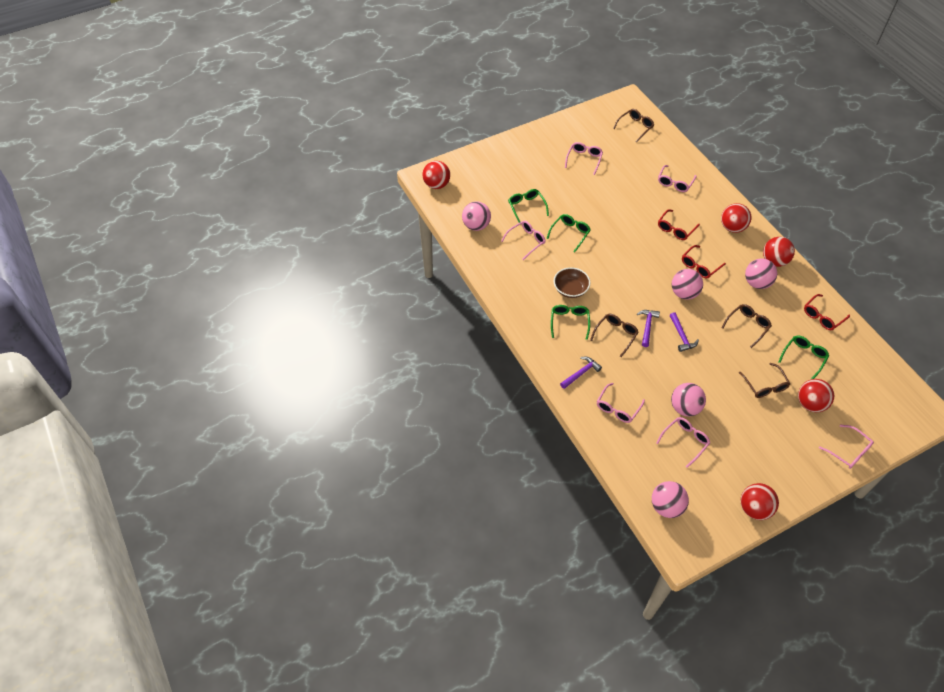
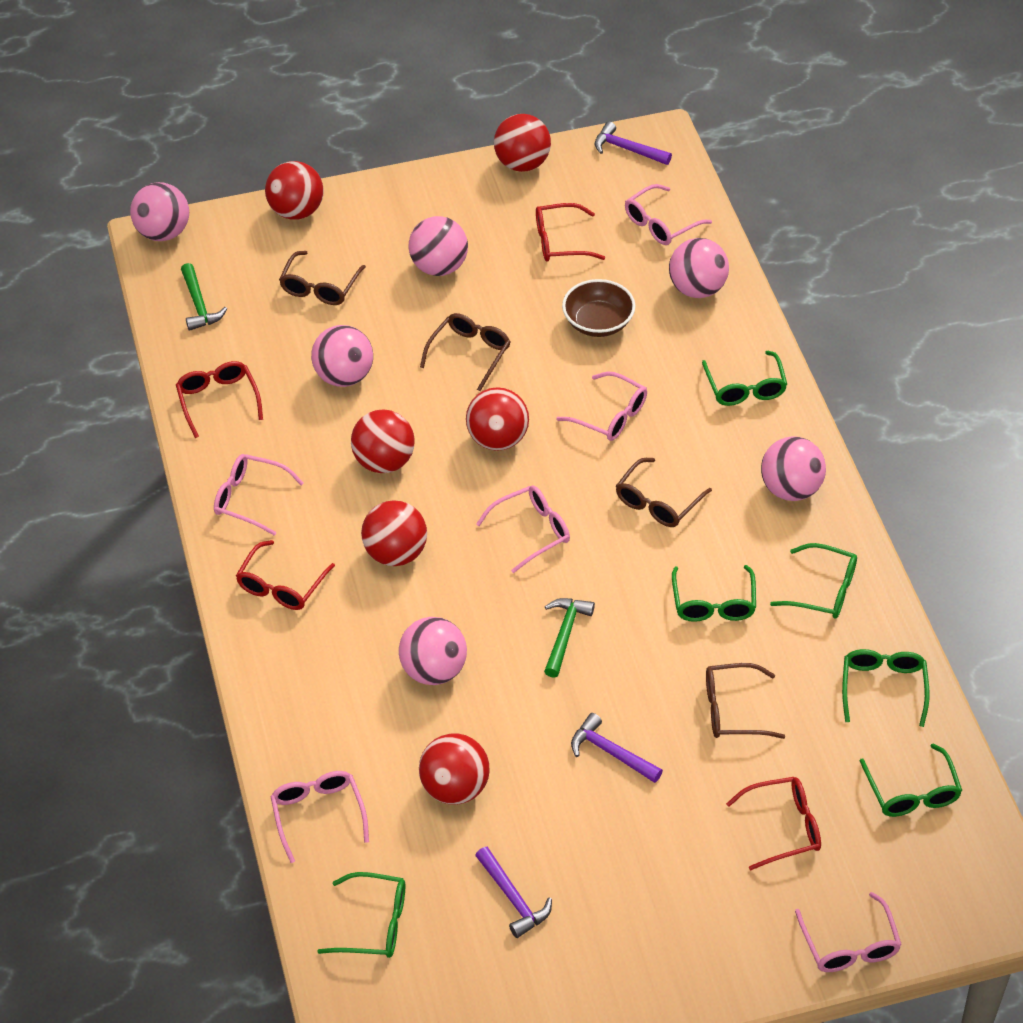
green glasses: [508,189,549,223] [547,214,591,253] [551,305,590,340] [779,336,829,380] = 4 -> [317,872,405,958] [672,565,756,622] [702,351,787,406] [770,543,857,619] [842,649,930,727] [860,744,962,817] = 6
green hammer: none = 0 -> [181,263,227,331] [544,598,595,678] = 2
pink ball: [462,201,491,231] [652,481,689,518] [671,383,706,416] [672,269,703,300] [745,258,777,289] = 5 -> [130,182,189,241] [311,325,373,387] [399,617,467,685] [409,216,468,276] [669,238,729,298] [761,437,826,501] = 6
red ball: [423,161,450,189] [721,203,752,233] [741,483,779,520] [763,237,795,267] [798,379,834,412] = 5 -> [265,161,324,220] [351,409,415,473] [361,500,427,566] [419,733,490,805] [466,387,529,451] [494,114,551,172] = 6
red glasses: [658,209,700,240] [682,245,726,278] [804,294,850,330] = 3 -> [176,361,263,438] [236,540,335,610] [536,203,605,262] [726,777,821,871] = 4

